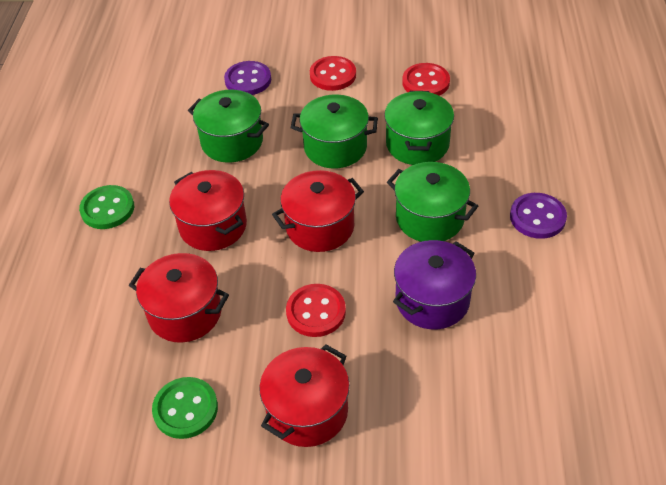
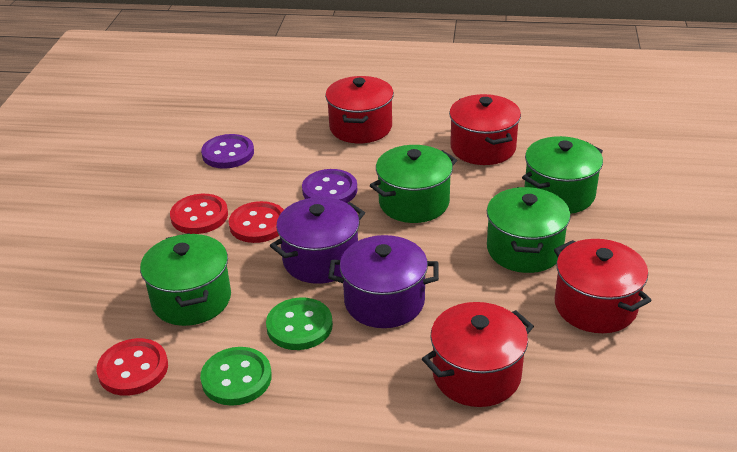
purple pot: [393,240,476,330] = 1 -> [270,197,365,284] [328,235,439,328] = 2

